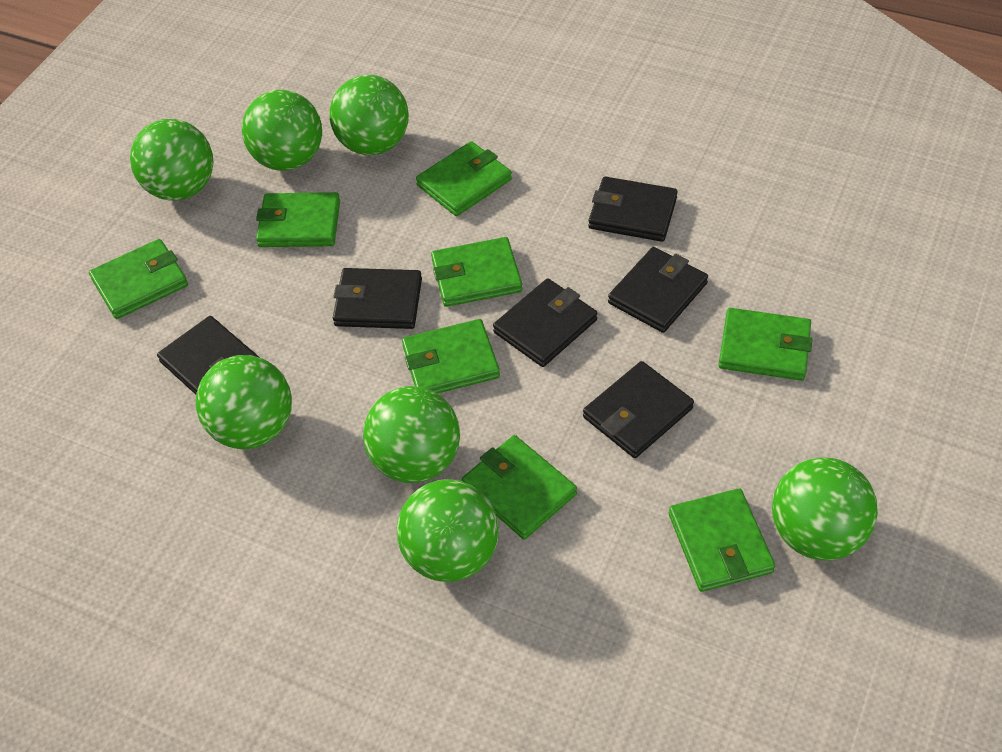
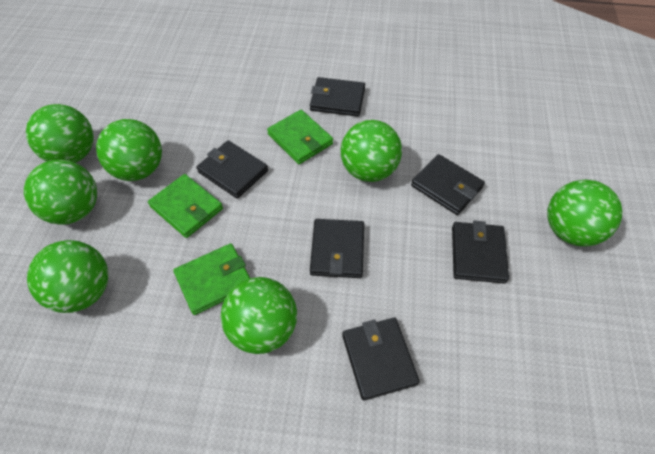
green wallet: [89,239,188,319] [256,192,340,247] [402,319,500,394] [416,141,512,216] [431,237,522,307] [462,435,577,539] [669,488,775,592] [719,308,813,381] = 8 -> [148,174,223,238] [173,243,250,315] [267,110,333,164] = 3

